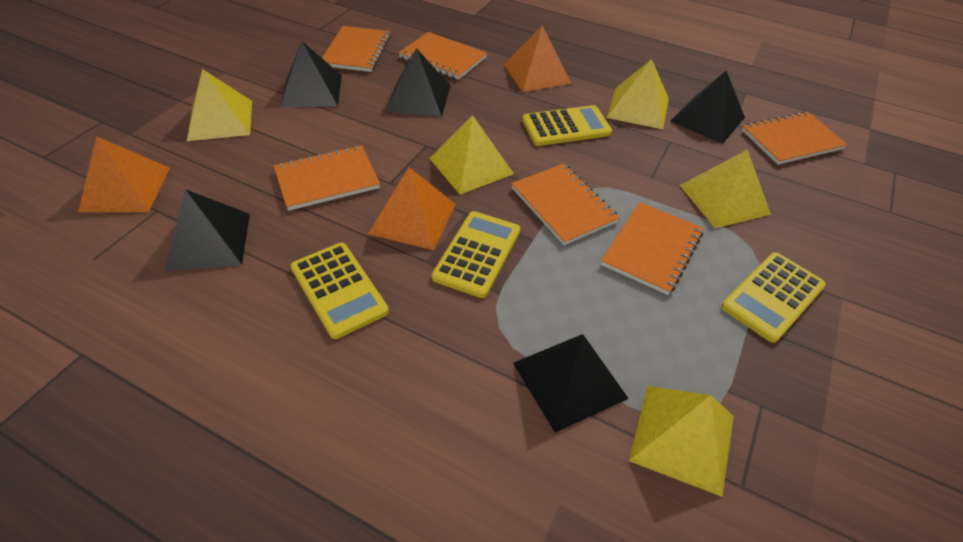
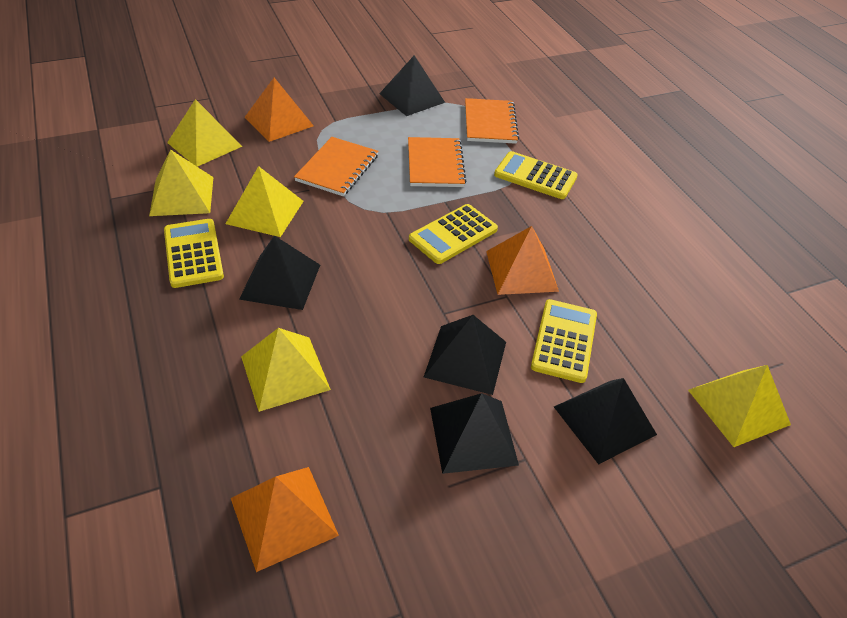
orange notebook: [274,145,380,211] [322,26,391,72] [399,32,487,80] [511,164,620,245] [601,202,704,295] [742,111,848,165] = 6 -> [294,137,378,196] [408,137,466,187] [465,98,519,144] = 3

